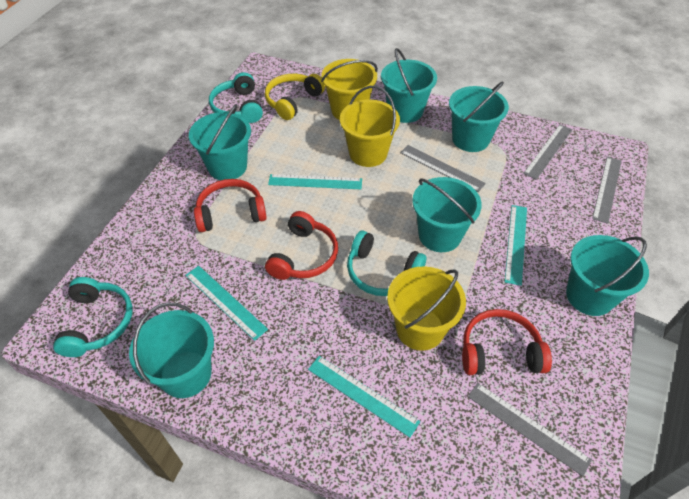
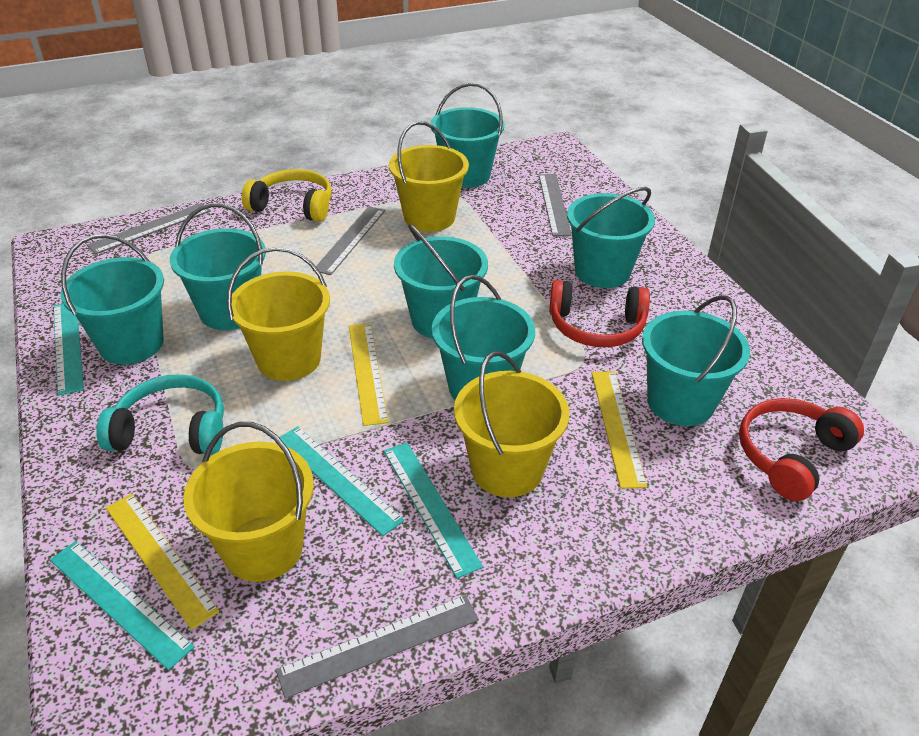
red headphones: [194,179,267,232] [265,211,338,280] [462,309,552,375] = 3 -> [549,280,650,347] [739,398,864,501] = 2
turquoise bucket: [129,303,214,398] [189,104,251,180] [381,48,437,123] [412,177,482,252] [449,81,509,152] [566,235,649,316] = 6 -> [60,234,164,364] [170,203,266,330] [394,224,488,339] [430,83,504,188] [432,275,535,400] [567,187,655,288] [642,295,750,426] = 7
turquoise headphones: [53,277,133,357] [209,72,263,123] [347,230,426,296] = 3 -> [96,374,224,455] = 1
yellow bucket: [321,59,378,120] [340,86,400,167] [387,266,466,351] = 3 -> [183,422,314,582] [227,247,330,381] [389,121,469,232] [454,351,569,497] = 4
yellow ruler: none = 0 -> [106,494,219,630] [349,323,388,426] [592,371,647,489] = 3

